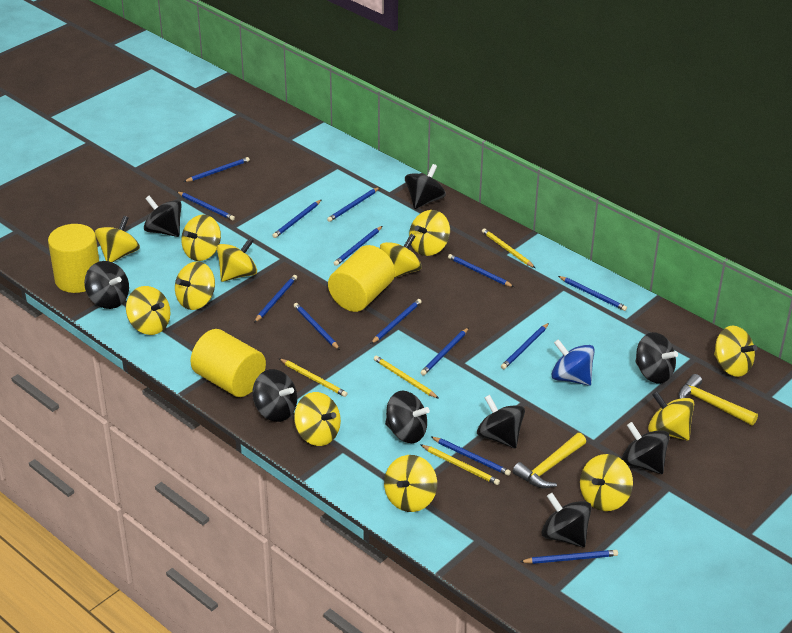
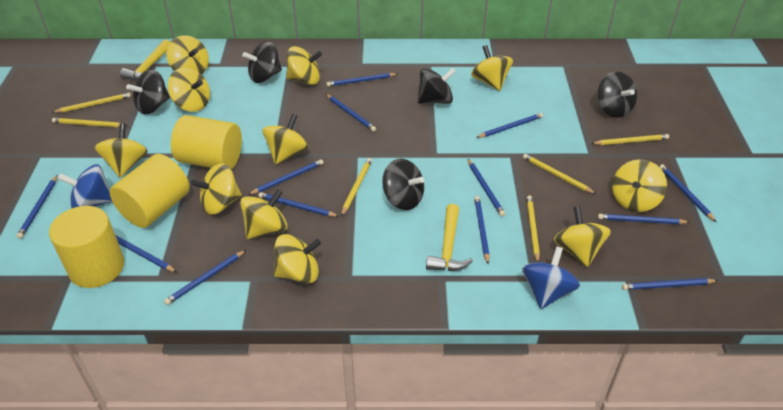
black spinning top: [84,261,129,309] [144,196,182,237] [252,369,297,422] [385,391,430,443] [405,164,446,209] [477,395,525,448] [541,493,592,547] [622,422,670,474] [635,332,678,384] = 9 -> [126,69,170,115] [243,41,282,83] [382,159,424,210] [418,68,456,104] [597,71,637,118] = 5
blue pencil: [177,192,235,220] [184,157,250,182] [254,275,297,323] [272,199,322,238] [294,303,340,350] [327,187,380,222] [334,226,382,266] [371,299,422,344] [421,328,469,376] [430,436,511,476] [448,254,514,287] [501,323,549,369] [520,550,618,564] [558,276,627,311] = 14 -> [17,175,57,239] [115,235,176,272] [164,250,246,305] [248,159,324,195] [258,192,340,217] [326,94,376,131] [327,73,397,87] [468,159,505,216] [474,196,490,264] [476,113,543,138] [598,214,690,224] [622,278,718,290] [659,164,716,222] = 13
blue spinning top: [551,339,595,386] = 1 -> [58,164,112,208] [522,246,580,309] = 2
yellow pencil: [279,358,348,397] [374,356,439,399] [420,444,500,485] [482,228,535,268] = 4 -> [52,93,131,113] [52,118,128,127] [341,158,372,216] [523,154,596,194] [527,195,540,262] [591,134,669,145] = 6
yellow spinning top: [95,216,140,262] [126,286,170,335] [175,261,215,310] [181,215,221,261] [217,237,257,282] [294,392,341,446] [380,234,422,278] [384,455,437,512] [409,210,450,256] [580,454,633,511] [648,391,694,441] [714,326,757,377] = 12 -> [95,123,148,178] [167,35,209,74] [168,68,210,112] [191,163,242,215] [240,189,288,239] [262,114,309,164] [274,234,321,284] [286,46,322,85] [471,45,513,91] [554,206,611,267] [612,159,667,212] = 11

